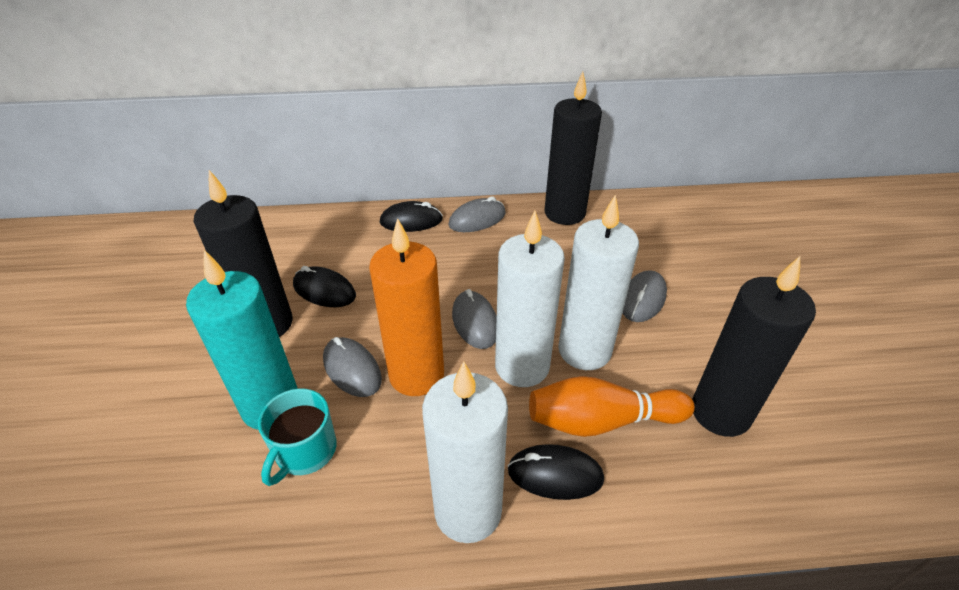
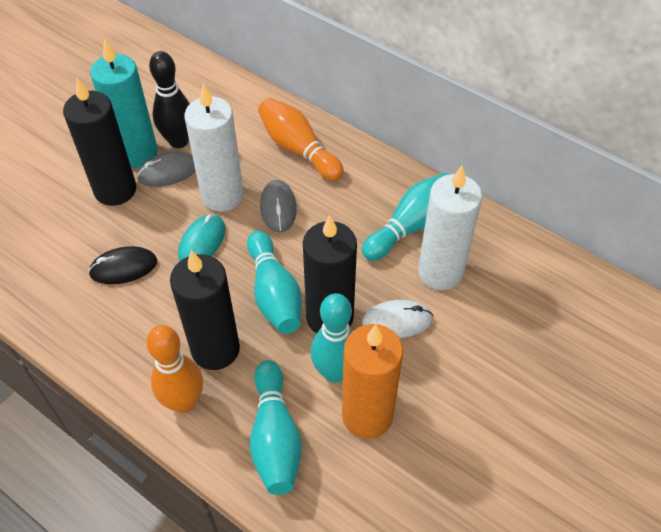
black bowling pin: none = 0 -> [149,51,190,148] = 1
black mouse: [293,266,356,307] [380,201,443,232] [507,444,604,500] = 3 -> [88,246,157,284] = 1
grey mouse: [323,337,382,397] [448,196,506,232] [452,289,497,349] [622,270,667,322] = 4 -> [137,151,196,187] [260,180,297,233] = 2
orange bowling pin: [529,376,695,437] = 1 -> [146,325,203,413] [258,98,344,181] = 2
turquoise bowling pin: none = 0 -> [247,230,302,334] [250,360,302,495] [311,293,353,383] [362,173,449,261] = 4
turquoise mouse: none = 0 -> [178,214,226,261] = 1
turquoise mug: [258,388,337,486] = 1 -> none = 0
white candle: [422,361,508,543] [495,211,565,387] [558,195,639,370] = 3 -> [185,84,244,212] [418,166,482,290] = 2
white mouse: none = 0 -> [362,300,433,338] = 1

